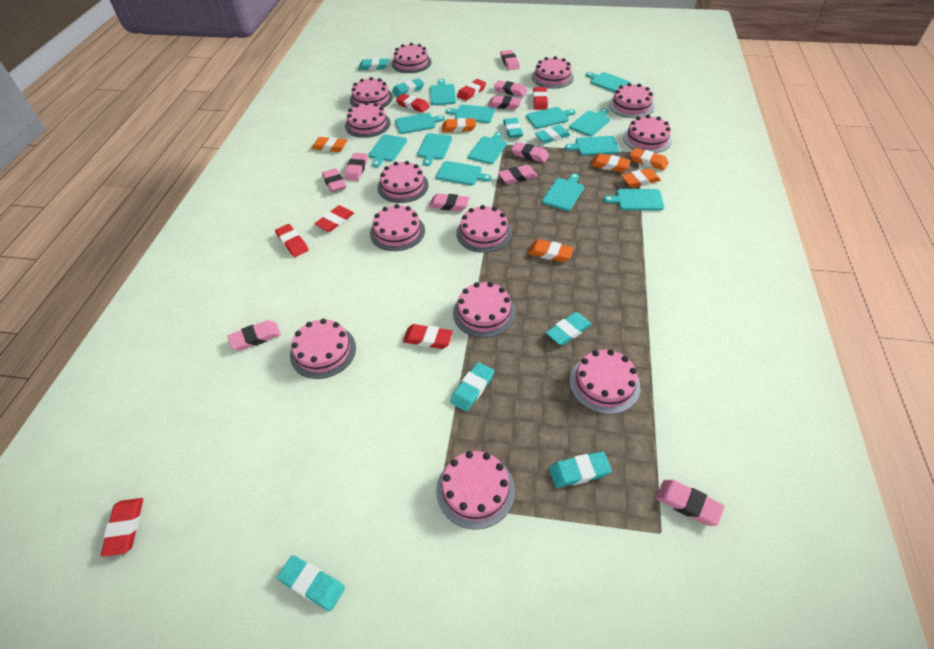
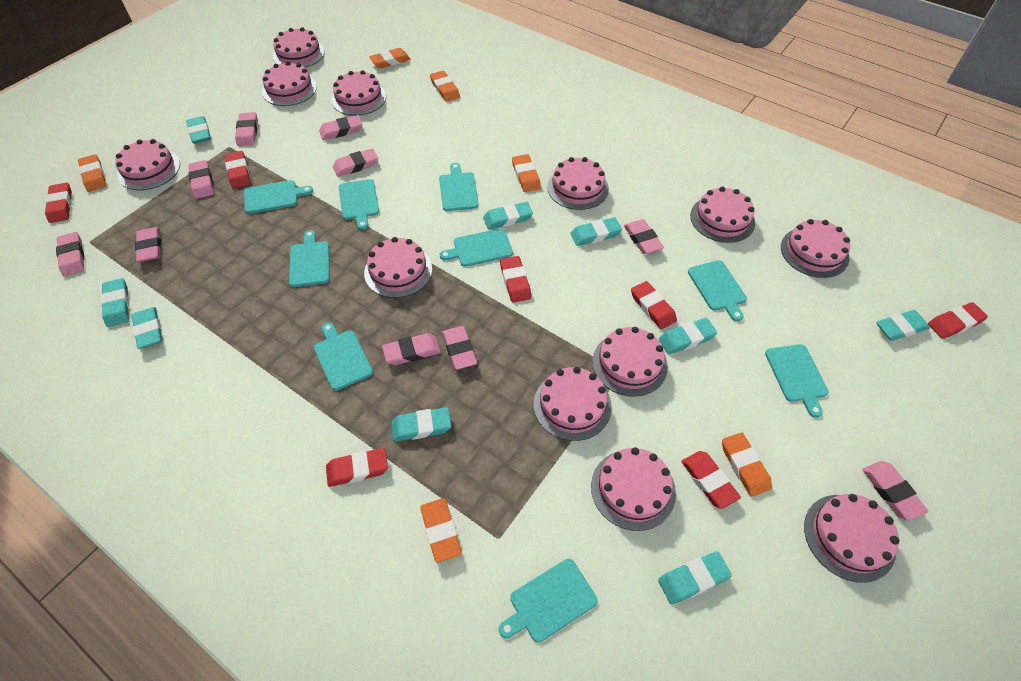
pink cake: [290,318,356,379] [345,102,391,138] [350,77,393,108] [370,204,425,251] [377,161,429,203] [391,43,432,73] [436,451,515,530] [453,282,516,338] [456,205,512,253] [532,56,574,89] [570,349,640,414] [609,83,655,118] [623,115,672,153] = 13 -> [115,139,180,190] [262,61,317,106] [273,27,325,68] [331,70,386,116] [364,237,432,298] [534,367,612,441] [547,157,609,210] [591,447,676,531] [592,327,668,397] [690,187,755,243] [781,219,850,278] [804,494,899,583] = 12
turquoise cutting board: [368,134,407,167] [395,113,445,134] [417,133,452,166] [430,79,456,105] [436,161,492,185] [445,105,495,123] [468,132,507,164] [526,107,576,129] [542,173,584,211] [565,136,619,156] [569,108,610,136] [586,72,631,93] [604,189,664,210] = 13 -> [244,180,313,214] [289,230,330,287] [314,322,373,391] [339,179,379,230] [439,163,479,211] [440,229,513,267] [499,559,598,643] [688,260,747,322] [765,344,829,418] = 9
turquoise eraser: [277,555,345,611] [359,58,388,70] [392,78,424,97] [450,362,494,412] [503,118,523,138] [535,125,570,144] [546,312,592,346] [549,452,612,488] = 8 -> [101,278,129,327] [131,307,163,349] [186,116,211,144] [391,407,451,442] [483,202,533,229] [570,217,622,246] [658,551,732,605] [659,318,717,355] [876,310,930,341] = 9

